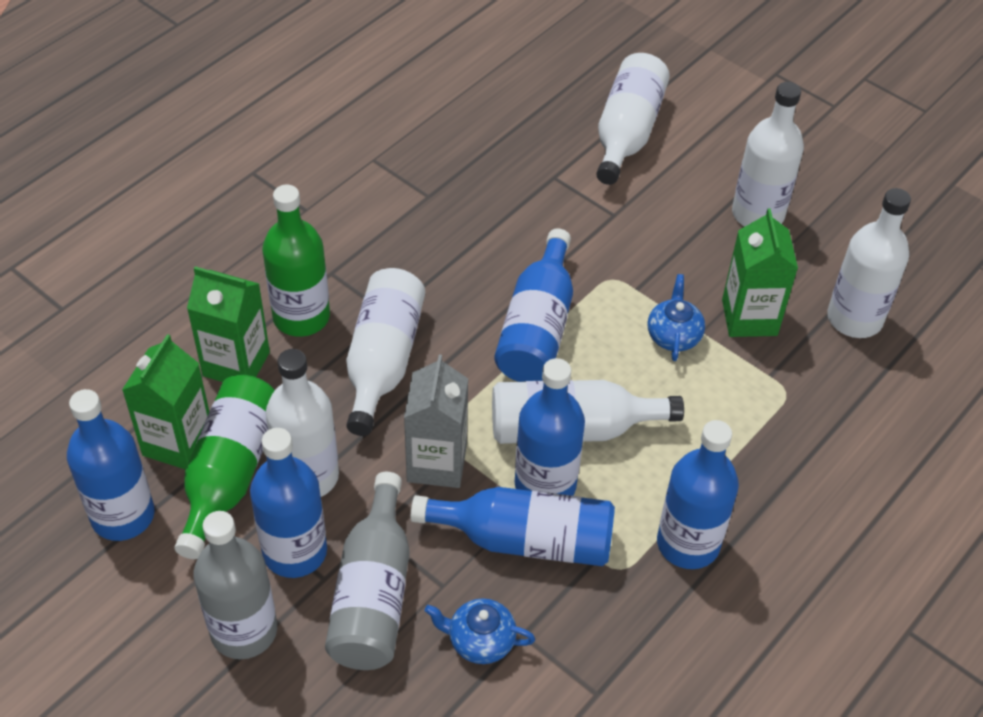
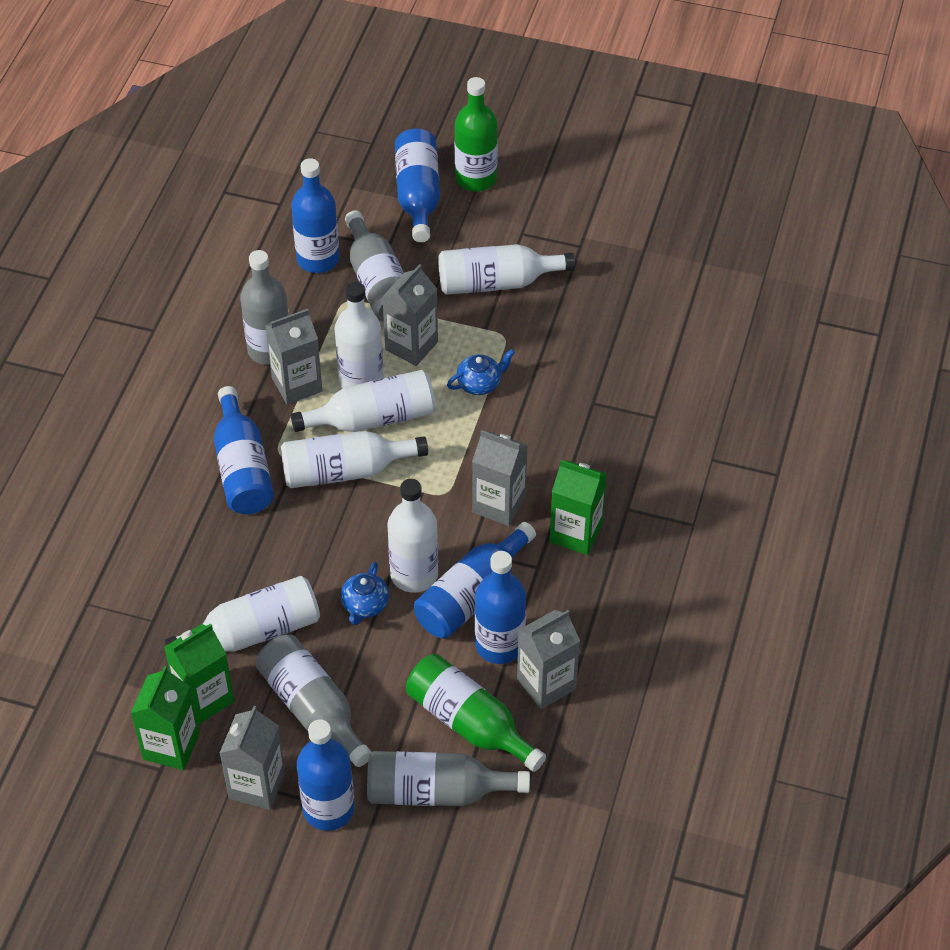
grey bottle: [194,511,277,659] [325,472,410,670] = 2 -> [240,250,289,365] [256,635,372,767] [345,210,404,322] [367,751,530,806] = 4
grey carton: [404,355,468,488] = 1 -> [220,706,285,810] [265,309,322,405] [382,264,438,366] [472,430,528,526] [517,610,580,709] = 5

